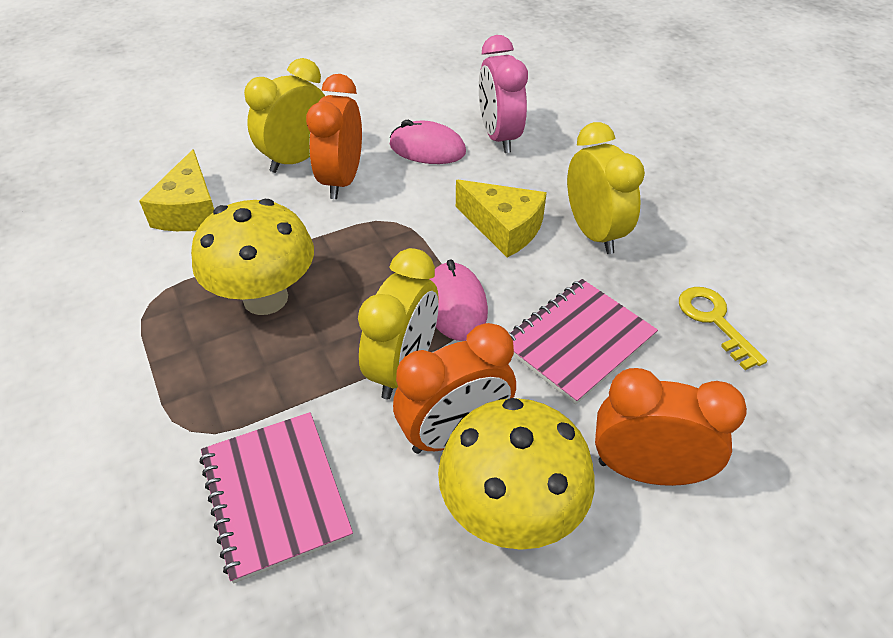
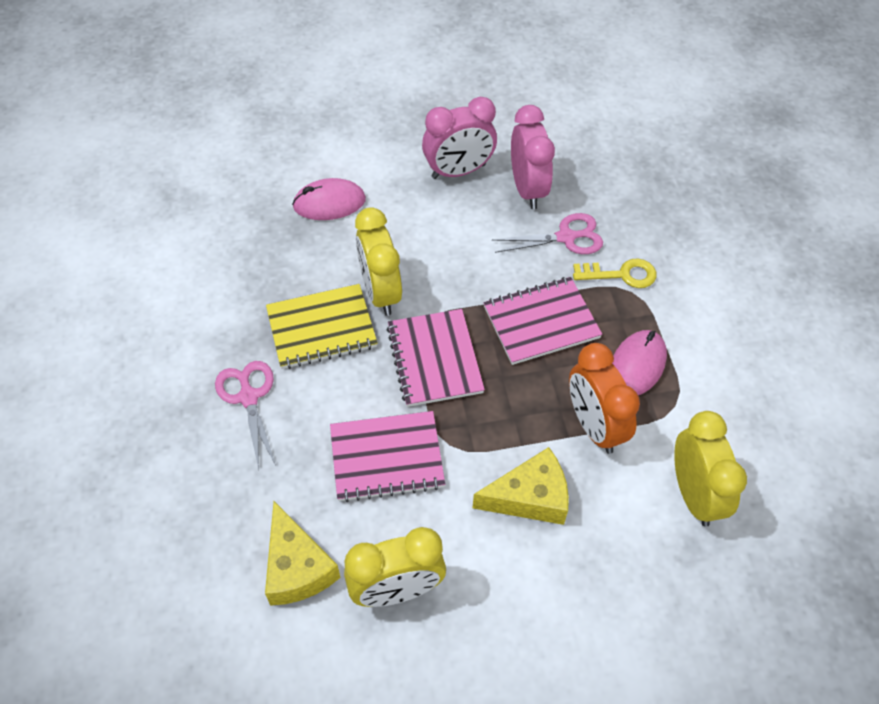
orange clock: [306,74,362,199] [393,323,516,454] [595,368,747,486] = 3 -> [569,343,640,454] = 1
pink clock: [479,35,528,153] = 1 -> [422,97,497,179] [511,105,555,209] = 2
pink notebook: [200,412,353,584] [509,279,658,405] = 2 -> [330,411,445,502] [387,309,485,407] [484,277,602,365] = 3
pink scissors: none = 0 -> [215,361,276,469] [492,213,603,254] = 2
yellow mushroom: [191,199,314,315] [438,398,595,550] = 2 -> none = 0
yellow notebook: none = 0 -> [266,284,378,369] = 1

